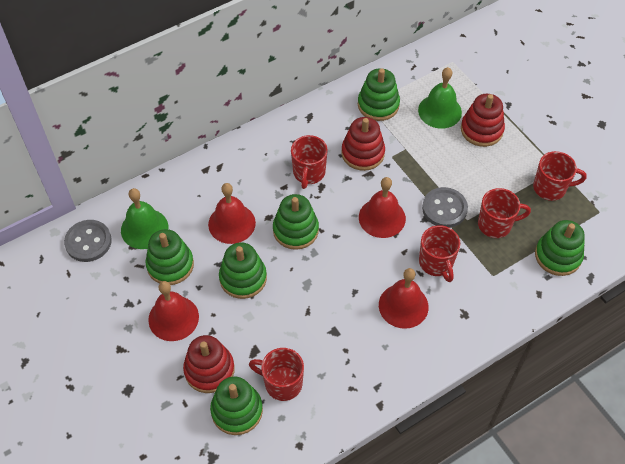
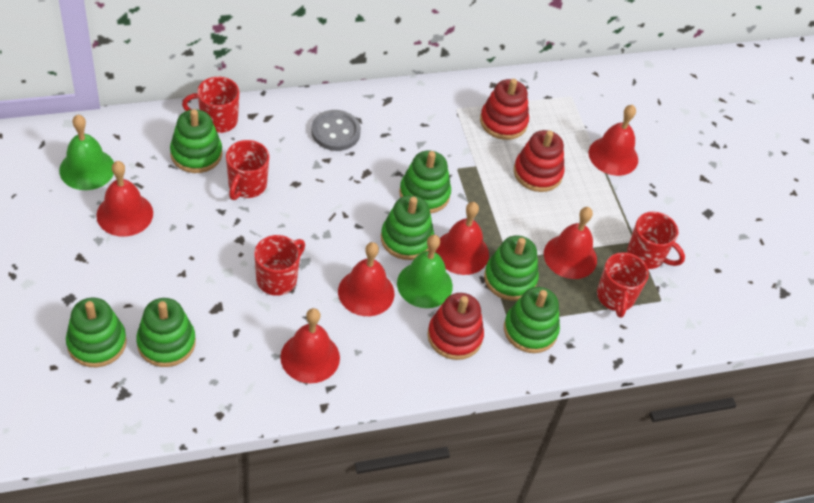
green stacking toy: [146,229,194,285] [210,376,263,435] [219,242,267,299] [273,194,319,250] [358,68,400,121] [535,220,585,276] = 6 -> [66,297,127,367] [136,298,196,367] [170,109,222,173] [381,195,434,260] [399,150,451,214] [484,235,539,301] [504,287,560,353] = 7
grey button: [64,220,112,262] [422,187,468,228] = 2 -> [311,110,361,151] = 1
red bell: [148,281,199,341] [208,183,256,244] [359,177,406,238] [379,268,429,329] = 4 -> [96,161,153,237] [280,308,340,383] [338,242,394,316] [435,202,489,275] [544,207,597,279] [589,105,638,176] = 6

